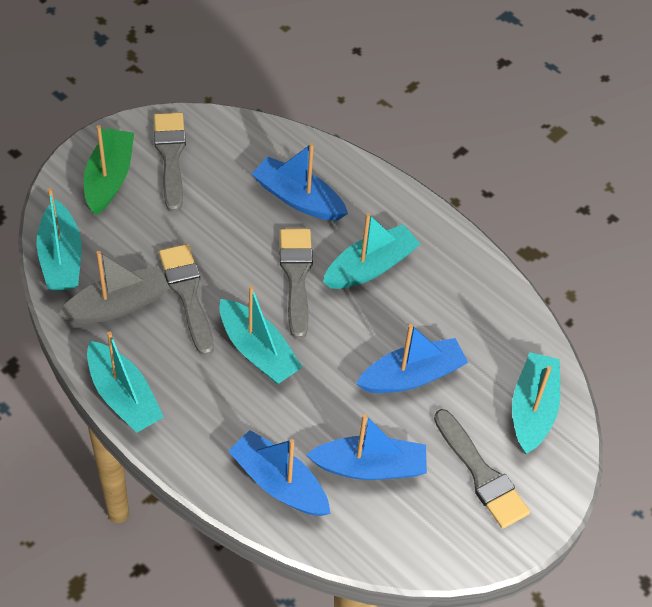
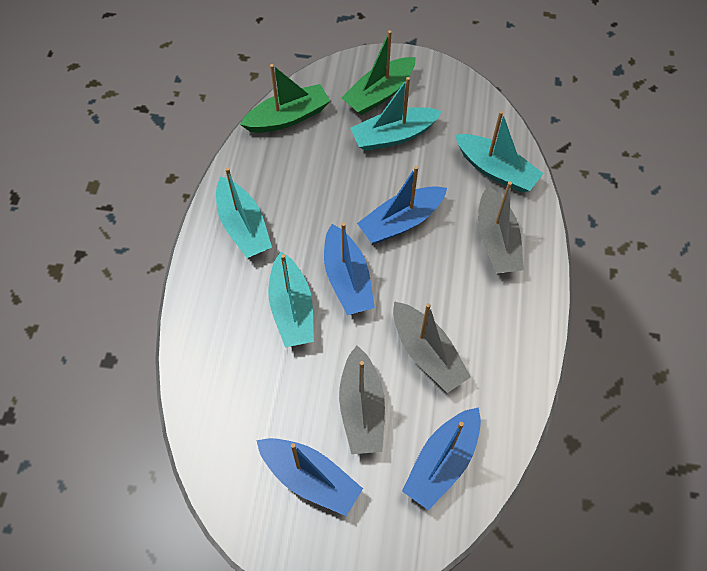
green boat: [84,125,134,215] = 1 -> [240,64,330,133] [341,30,416,115] = 2
grey boat: [58,251,170,324] = 1 -> [339,346,385,454] [393,301,471,393] [478,181,524,273] = 3
grey brush: [154,112,186,212] [159,244,214,356] [280,229,313,339] [434,409,530,529] = 4 -> none = 0
turquoise boat: [36,188,82,291] [87,332,164,433] [220,286,303,384] [323,213,420,289] [512,352,560,454] = 5 -> [216,167,272,258] [268,252,314,347] [350,77,442,151] [455,111,544,192] = 4

